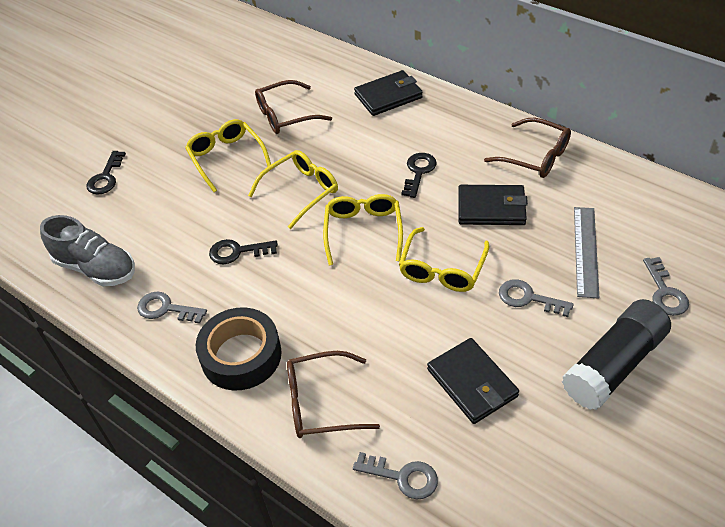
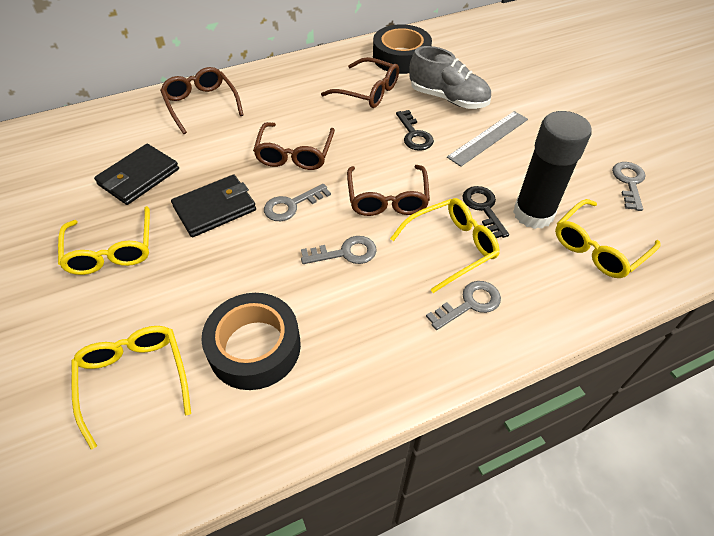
black key: [87,151,126,195] [209,239,278,264] [401,153,437,198] = 3 -> [396,110,434,151] [462,186,509,238] = 2
black tape: [196,308,282,390] = 1 -> [201,293,301,390] [373,24,432,74] = 2
black wallet: [354,70,423,116] [427,338,519,424] [458,185,528,225] = 3 -> [94,144,179,205] [171,175,256,237] = 2
brown glasses: [255,80,332,134] [287,351,380,438] [484,118,571,178] = 3 -> [160,67,243,134] [253,122,335,170] [321,57,399,108] [347,165,430,216] = 4

